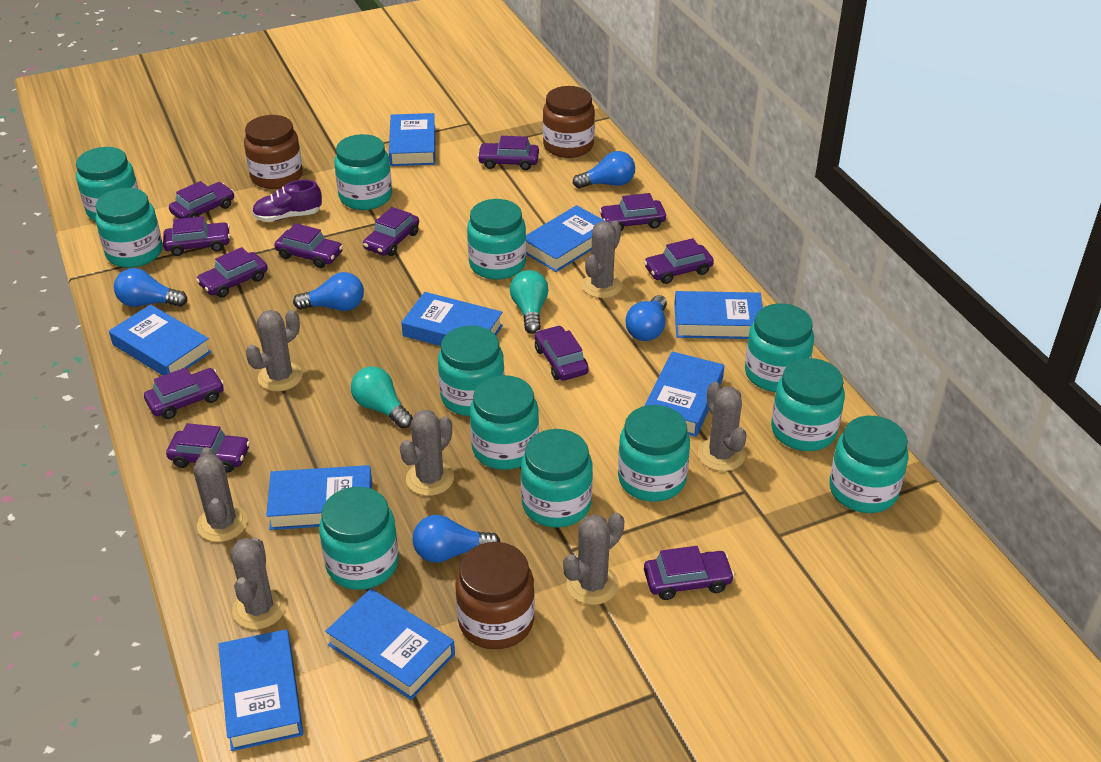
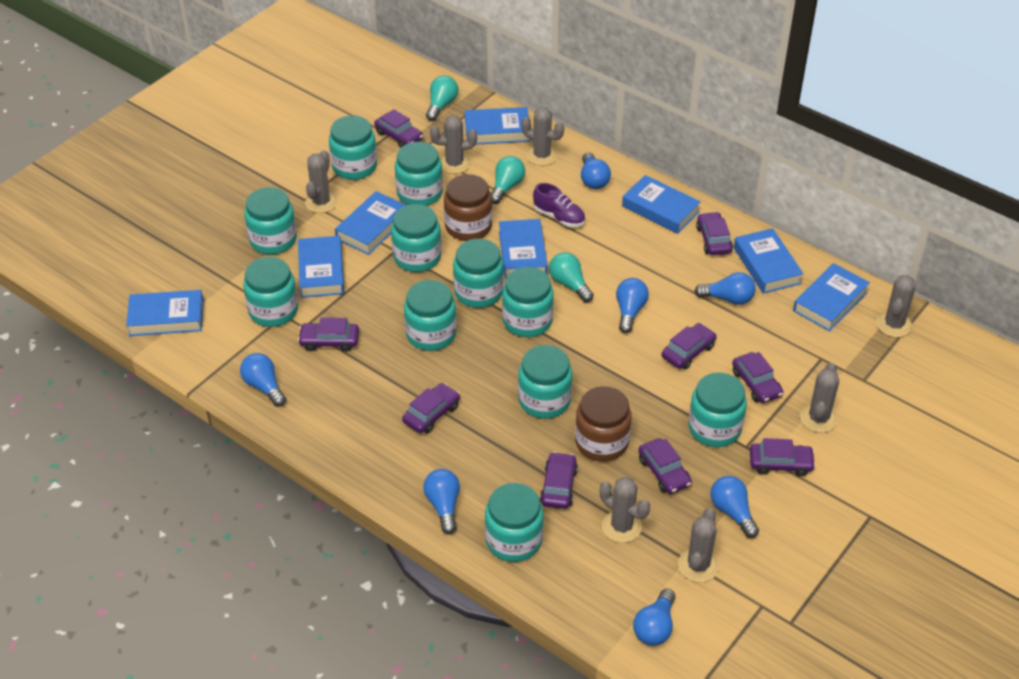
blue book: [109,304,212,376] [218,629,303,751] [266,465,372,530] [325,589,455,700] [389,113,435,166] [401,292,503,346] [526,205,607,272] [645,351,724,437] [674,291,763,339] = 9 -> [126,290,204,336] [298,236,344,298] [335,191,407,255] [465,107,531,145] [499,219,548,279] [622,175,701,234] [734,228,803,294] [793,263,870,332] = 8
blue light bulb: [114,268,188,307] [293,272,364,311] [413,515,500,563] [573,151,635,188] [626,295,667,341] = 5 -> [240,353,286,407] [423,469,460,534] [581,152,611,189] [616,278,649,333] [633,589,675,646] [694,272,755,305] [710,476,759,538] = 7
brown jar: [244,115,303,189] [455,542,535,649] [543,86,595,158] = 3 -> [444,174,492,241] [575,386,632,462] = 2
purple car: [144,367,224,419] [163,216,230,256] [166,423,250,473] [169,181,234,219] [196,247,268,298] [274,223,343,268] [363,207,419,256] [477,136,539,170] [535,326,589,381] [599,193,666,231] [644,238,714,284] [644,546,735,600] = 12 -> [298,317,359,352] [374,109,423,148] [402,383,460,433] [540,452,578,509] [638,438,692,494] [661,323,716,369] [696,212,733,255] [732,352,783,403] [750,438,816,477] = 9
turquoise jar: [76,147,138,221] [96,188,163,268] [319,487,399,590] [334,134,392,210] [438,326,504,416] [467,199,526,280] [470,375,539,470] [521,429,593,527] [618,405,690,502] [745,303,814,392] [771,358,845,451] [829,416,908,513] = 12 -> [243,257,298,327] [244,187,297,255] [329,116,377,180] [391,204,441,272] [395,142,443,206] [404,280,457,351] [453,239,504,308] [485,483,543,562] [502,267,554,337] [518,345,572,419] [689,373,747,447] = 11
turquoise light bulb: [351,366,413,429] [510,270,549,334] = 2 -> [426,76,458,121] [491,156,525,204] [549,252,594,302] = 3

